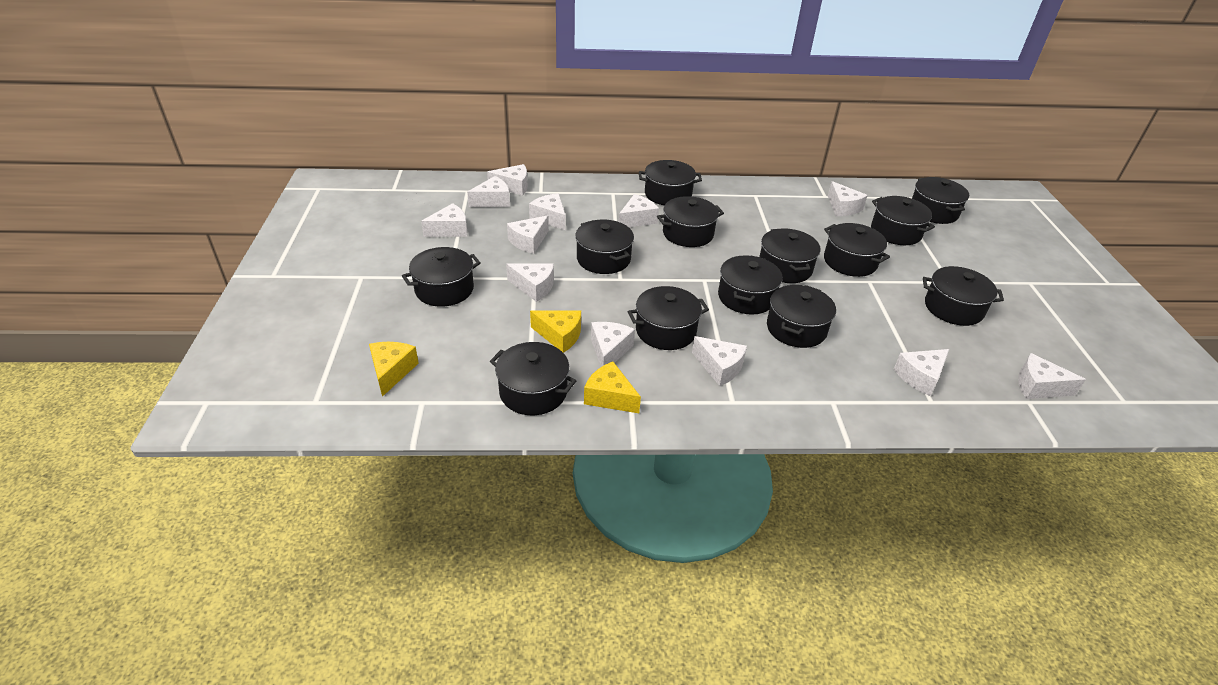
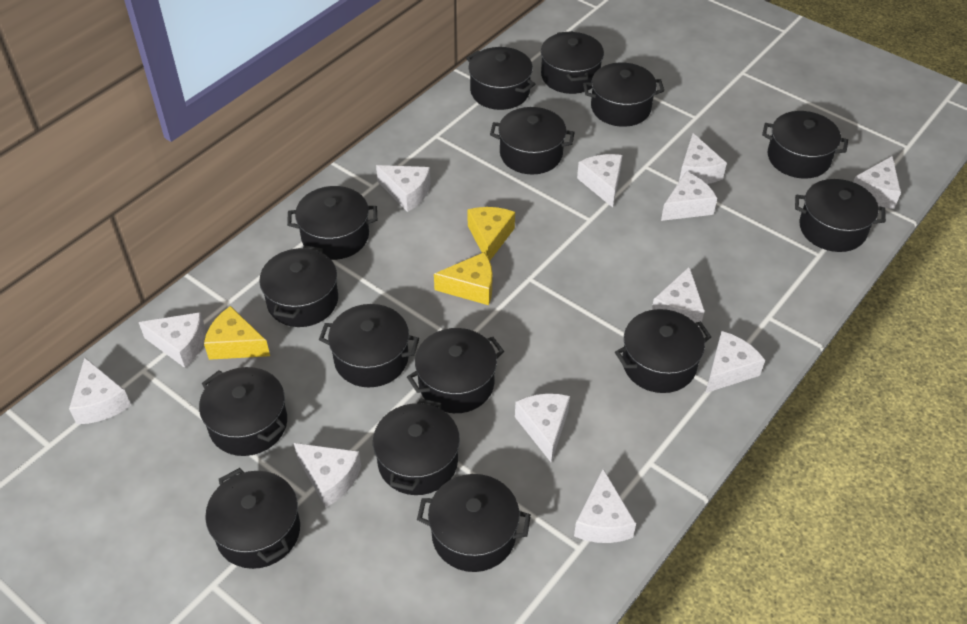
black pot: [402,247,481,306] [490,342,576,415] [575,220,634,274] [628,286,709,350] [639,160,702,205] [657,196,724,247] [718,255,783,314] [759,228,821,283] [767,285,836,348] [824,223,890,277] [871,196,935,245] [912,177,969,224] [923,266,1004,326] = 13 -> [199,367,287,456] [205,468,300,569] [259,245,338,327] [287,186,377,260] [319,304,419,387] [373,398,460,495] [407,328,504,413] [417,474,531,572] [466,47,535,110] [490,107,575,174] [541,31,604,94] [583,62,664,127] [615,309,711,393] [762,111,848,179] [795,179,886,252] = 15

